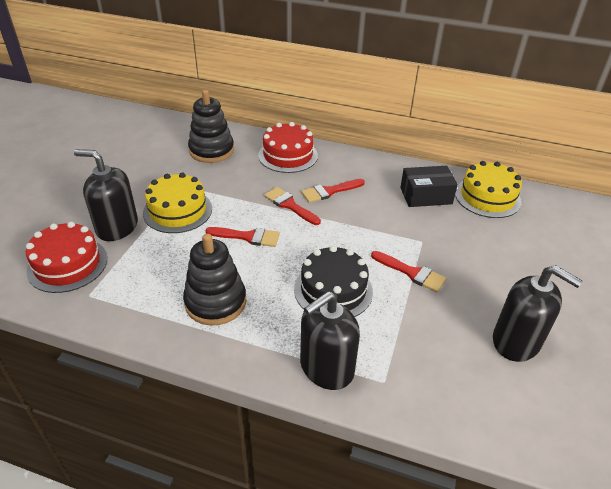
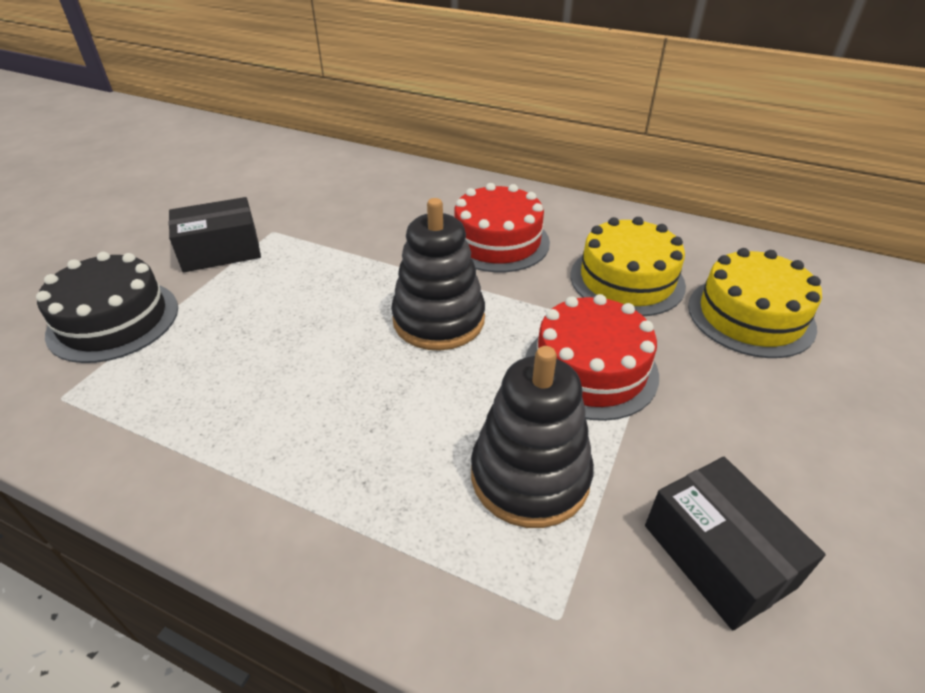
black box: [400,166,458,207] = 1 -> [169,197,261,272] [645,457,826,630] = 2
black soap dispenser: [74,149,138,241] [300,291,360,390] [493,265,583,362] = 3 -> none = 0
red brush: [206,227,280,247] [264,187,321,225] [301,179,365,203] [371,251,447,292] = 4 -> none = 0

